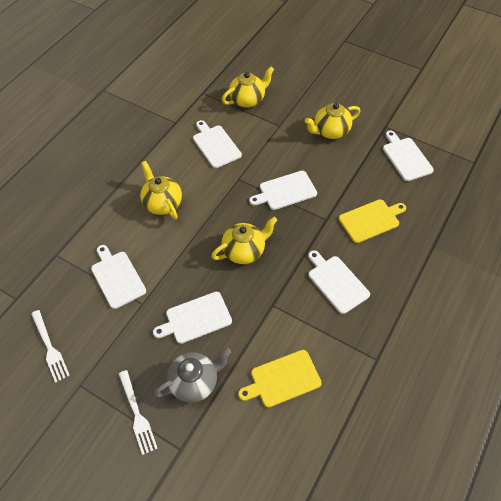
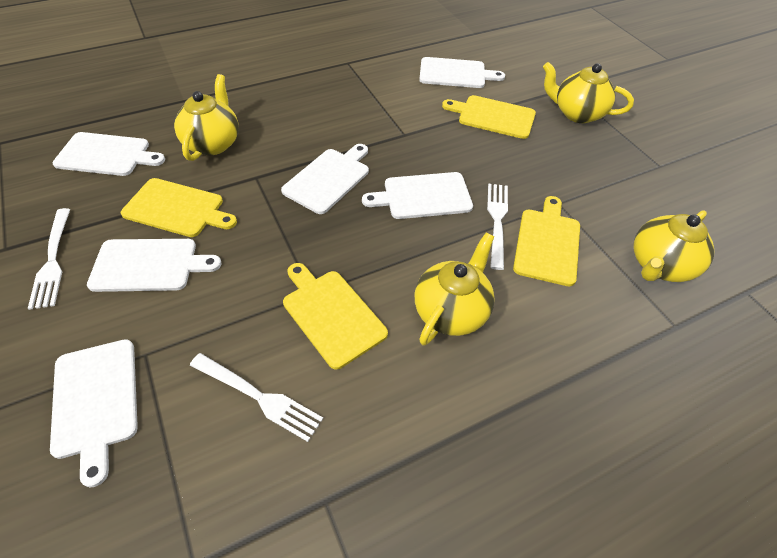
grey teapot: [154,348,231,403] = 1 -> none = 0
white fork: [31,310,70,383] [119,370,157,455] = 2 -> [28,208,70,310] [190,353,323,442] [487,184,508,270] = 3
yellow cutting board: [238,350,322,408] [339,199,406,243] = 2 -> [121,178,237,237] [283,263,388,369] [442,95,536,139] [513,196,580,286] = 4

